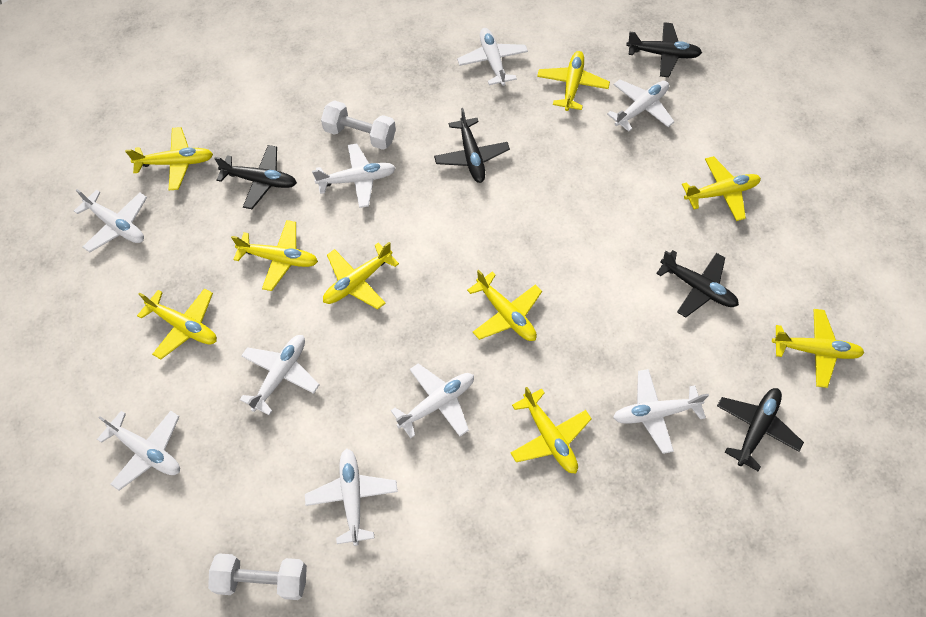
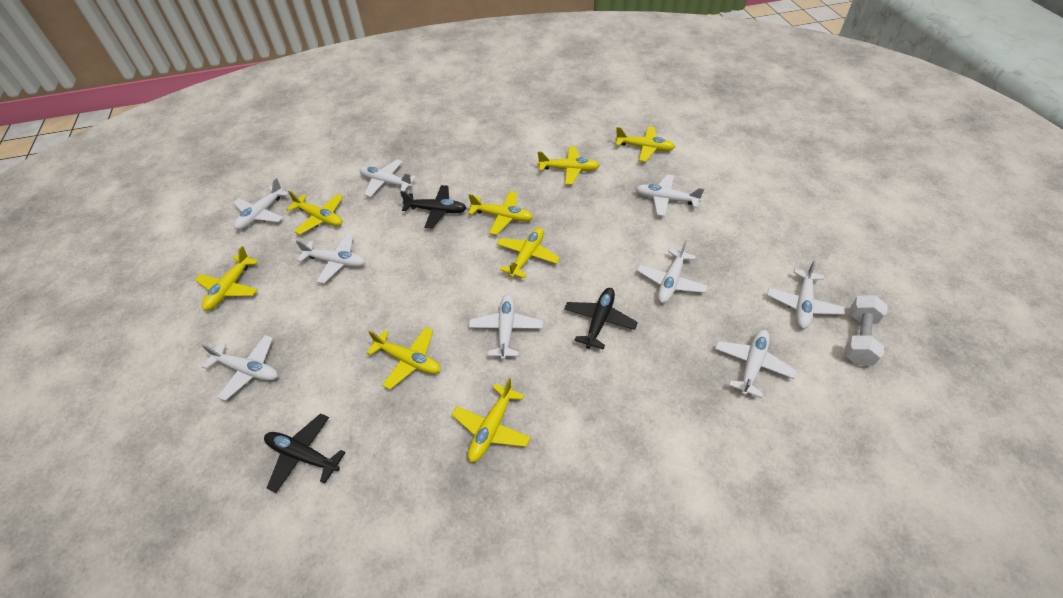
black plane: [214,145,297,209] [434,108,510,183] [626,22,702,77] [656,250,739,317] [717,388,804,471] = 5 -> [264,413,346,493] [400,185,466,228] [564,288,638,349] = 3
white dumbbell: [208,553,307,600] [321,100,396,150] = 2 -> [844,295,888,366] = 1
yellow plane: [125,127,213,190] [137,288,217,359] [231,220,318,291] [323,242,399,310] [467,270,542,341] [510,387,592,473] [537,51,610,111] [682,156,761,221] [772,309,864,388] = 9 -> [195,246,258,310] [286,191,343,235] [366,327,441,390] [451,378,531,462] [468,191,533,235] [496,228,560,278] [538,146,600,185] [615,126,676,162] = 8

